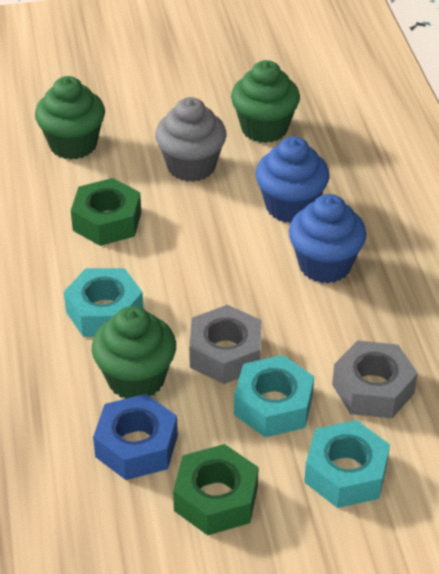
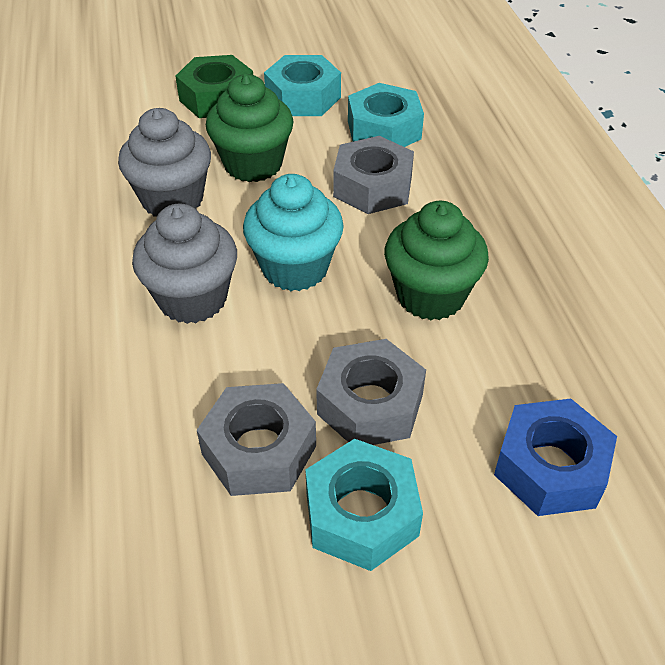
blue cupcake: [256,136,329,223] [289,194,367,283] = 2 -> none = 0
green cupcake: [35,76,105,160] [92,306,176,399] [231,60,300,143] = 3 -> [206,74,293,182] [384,201,489,320] = 2
green nut: [71,178,141,246] [173,444,259,535] = 2 -> [175,55,253,118] = 1
grey cupcake: [155,97,227,182] = 1 -> [118,108,211,217] [132,204,237,324] = 2
grey nut: [189,305,261,384] [332,340,418,419] = 2 -> [197,383,316,496] [316,339,426,445] [333,136,414,214] = 3
turquoise cupcake: none = 0 -> [243,174,344,291] = 1

